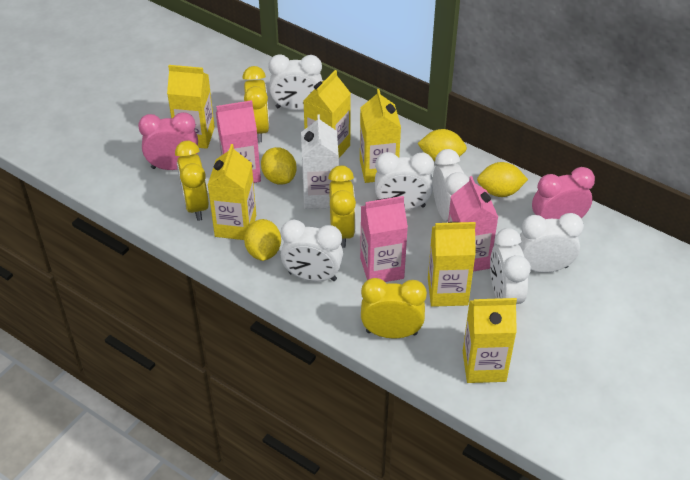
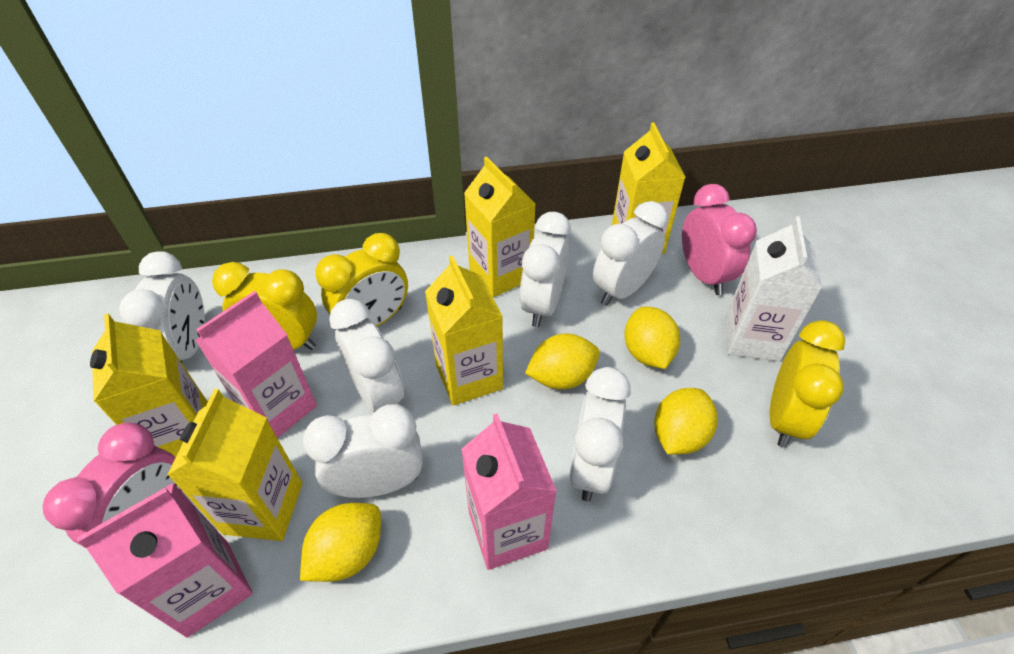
yellow carton: [167,65,215,149] [208,144,256,240] [303,70,351,158] [360,89,401,183] [428,222,476,307] [463,298,517,383] = 6 -> [90,313,208,457] [167,389,302,541] [425,255,503,405] [464,157,535,297] [612,122,686,254] = 5
yellow clock: [175,141,209,221] [242,66,269,143] [328,166,356,248] [361,278,427,338] = 4 -> [212,262,317,350] [315,233,408,326] [770,320,845,448] = 3

